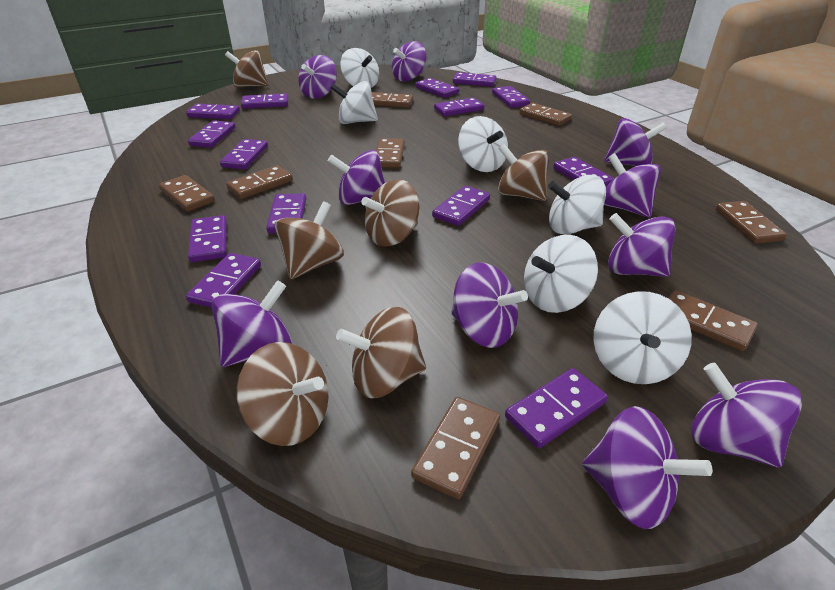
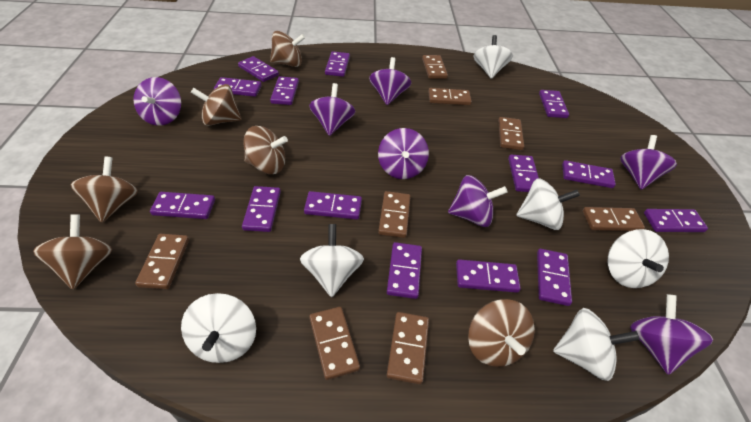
purple spinning top: [212,280,292,367] [298,55,337,99] [328,150,385,205] [392,41,426,82] [451,262,528,348] [582,406,712,529] [604,118,667,166] [604,153,661,217] [608,213,676,277] [691,363,802,468] = 10 -> [133,77,181,126] [309,83,356,136] [369,57,411,105] [378,128,429,179] [448,175,508,227] [620,135,677,190] [630,294,713,375] = 7

